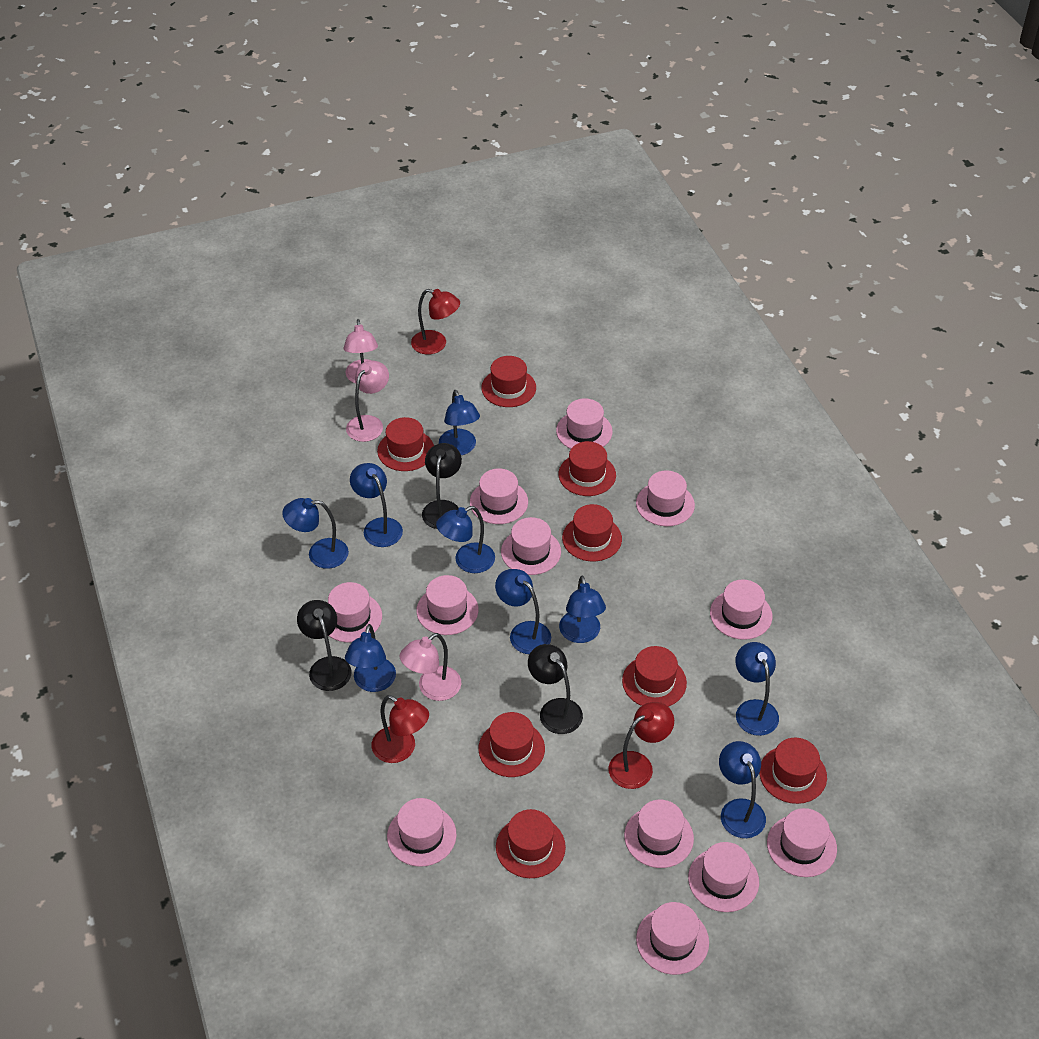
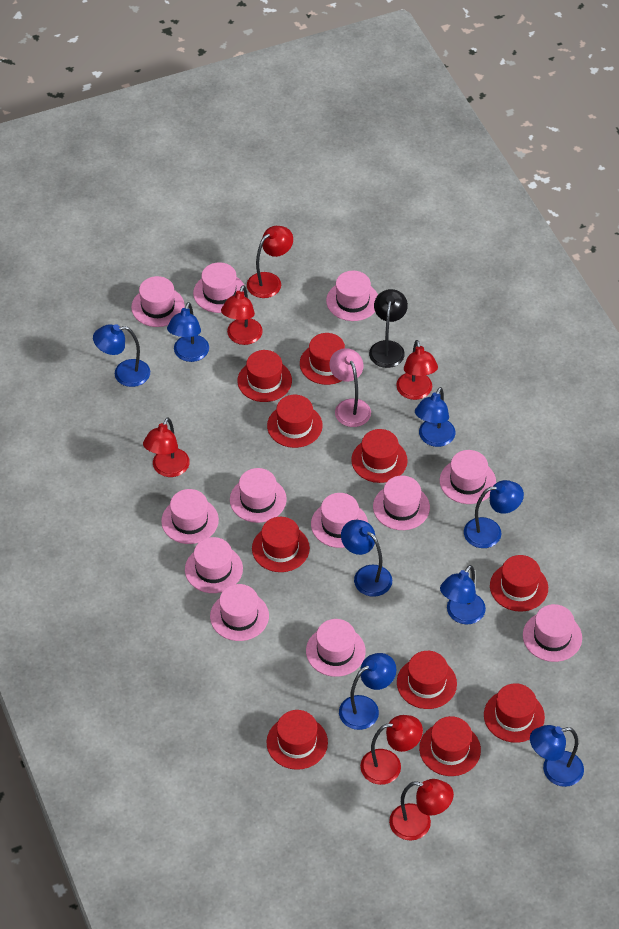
black lamp: [297,600,352,691] [422,443,462,529] [528,644,583,734] = 3 -> [369,289,408,368] = 1
blue lamp: [282,498,349,569] [345,624,396,692] [350,463,403,547] [436,506,495,573] [439,390,480,455] [495,569,551,654] [559,576,606,643] [719,741,766,838] [735,642,779,736] = 9 -> [93,324,150,387] [167,302,209,362] [339,653,396,730] [341,520,392,597] [415,387,455,447] [440,565,486,624] [464,480,524,548] [530,725,584,787] = 8
pink lamp: [343,319,378,384] [346,360,389,442] [399,633,461,701] = 3 -> [329,348,371,427] = 1
red hat: [377,417,434,471] [478,712,545,777] [481,356,536,407] [496,809,566,878] [558,441,616,496] [562,504,622,562] [622,646,687,707] [759,738,827,804] = 8 -> [237,350,292,402] [252,517,310,572] [267,395,323,448] [267,710,328,770] [300,333,345,385] [351,429,408,483] [397,651,457,709] [419,716,481,776] [484,683,545,743] [490,555,548,612] = 10
red lamp: [372,695,429,763] [411,289,460,354] [609,702,674,789] = 3 -> [143,417,190,477] [221,285,263,345] [247,226,293,298] [360,715,423,785] [389,779,454,840] [396,340,438,400] = 6

